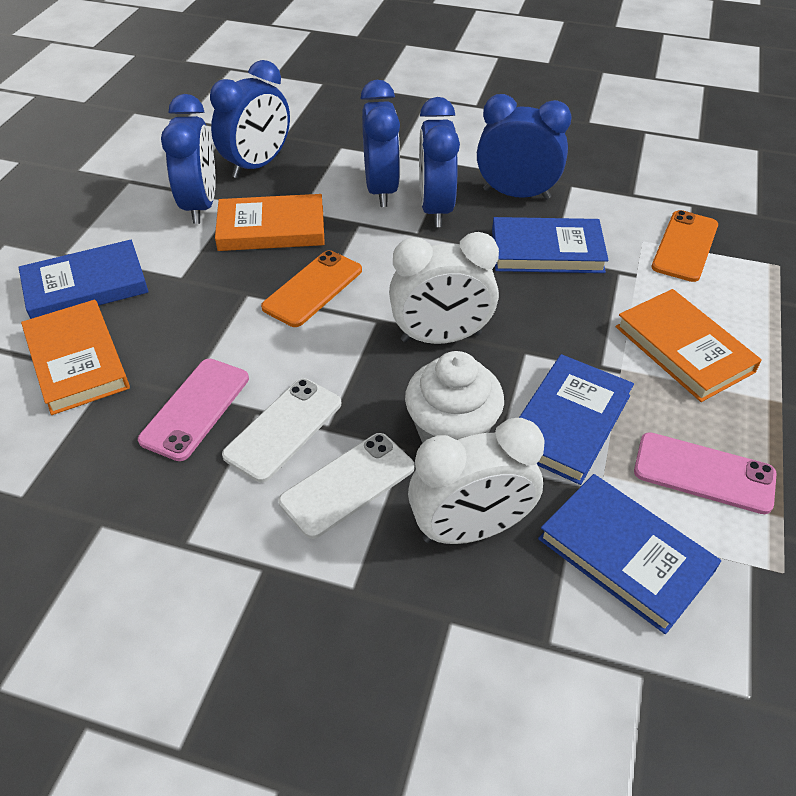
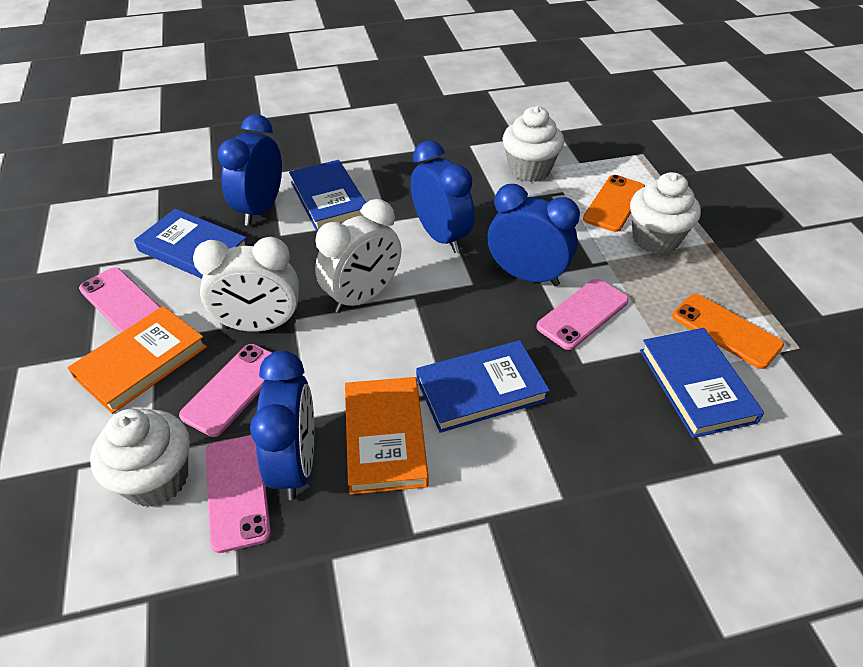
blue clock: [161,94,216,224] [210,60,290,178] [360,80,400,207] [419,97,460,227] [477,94,572,200] = 5 -> [218,114,282,226] [250,351,314,500] [411,140,475,253] [488,184,580,286] = 4
orange book: [21,300,130,415] [215,194,325,251] [616,289,762,402] = 3 -> [68,306,207,414] [345,377,429,495] = 2
pink phone: [138,359,249,461] [634,432,777,514] = 2 -> [79,267,160,333] [179,344,272,437] [206,435,271,553] [536,279,629,350] = 4
white cupcake: [405,351,504,443] = 1 -> [90,409,190,507] [503,106,564,182] [630,172,701,254] = 3
white phone: [222,378,341,482] [279,433,415,539] = 2 -> none = 0

